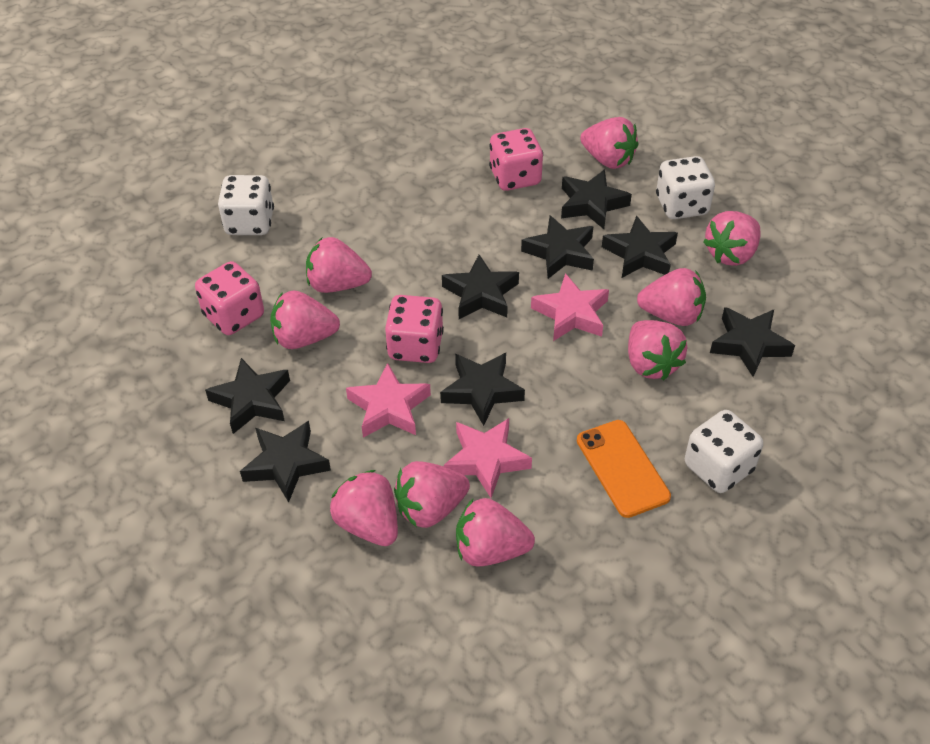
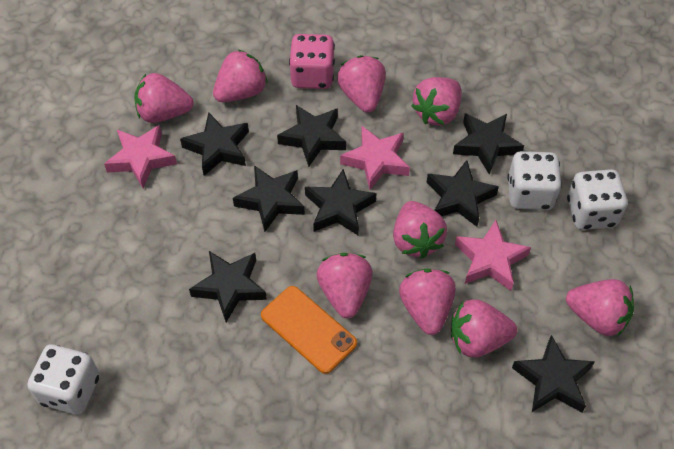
pink dice: [195,261,264,335] [385,295,444,363] [489,128,543,191] = 3 -> [289,34,335,89] = 1

